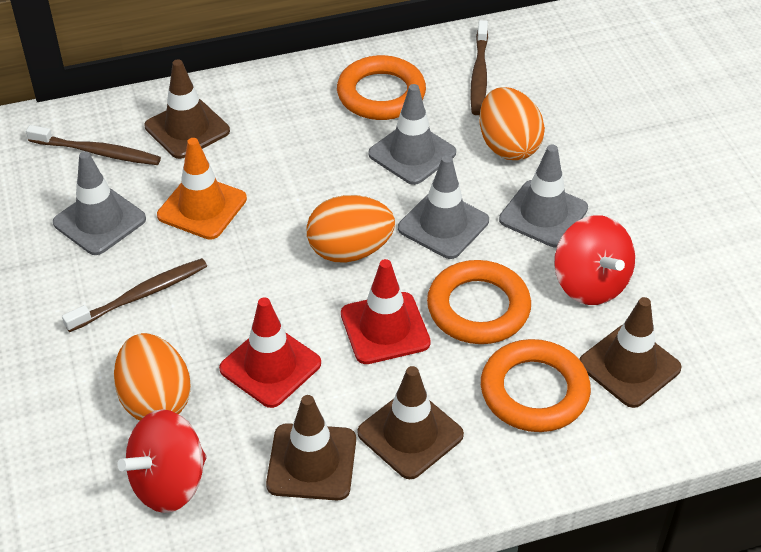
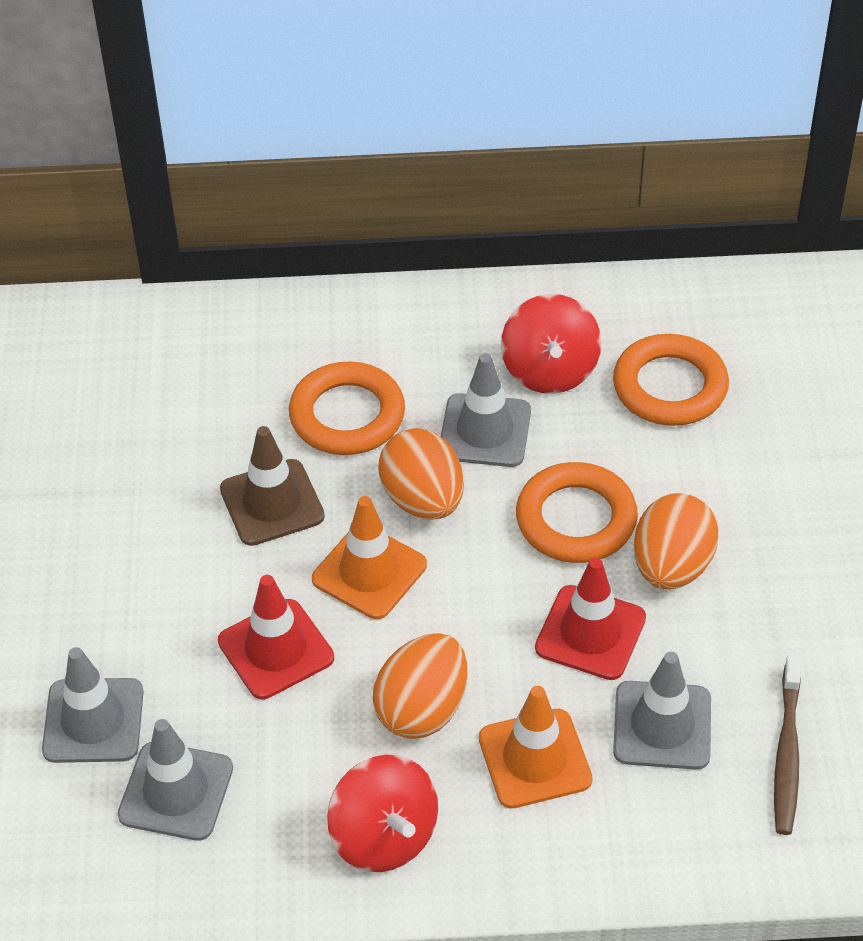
brown toothbrush: [26,125,161,165] [62,258,207,332] [470,20,488,115] = 3 -> [774,655,801,835] = 1
brown traffic cone: [144,59,230,159] [266,395,356,500] [357,366,464,479] [579,297,682,408] = 4 -> [220,426,325,546] = 1
orange traffic cone: [157,138,247,240] = 1 -> [312,496,427,619] [479,686,593,809] = 2

